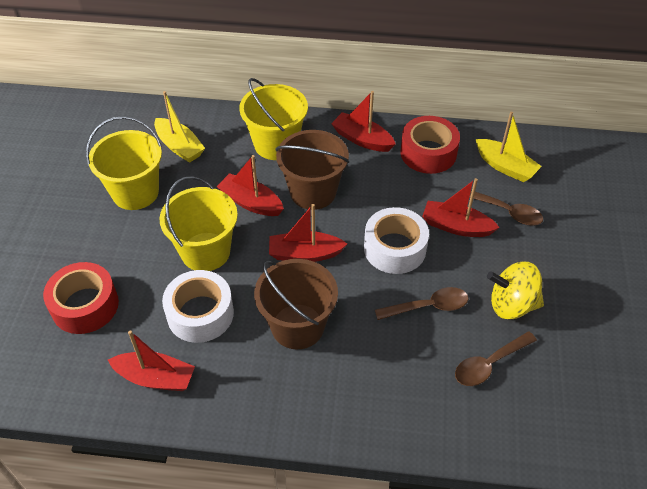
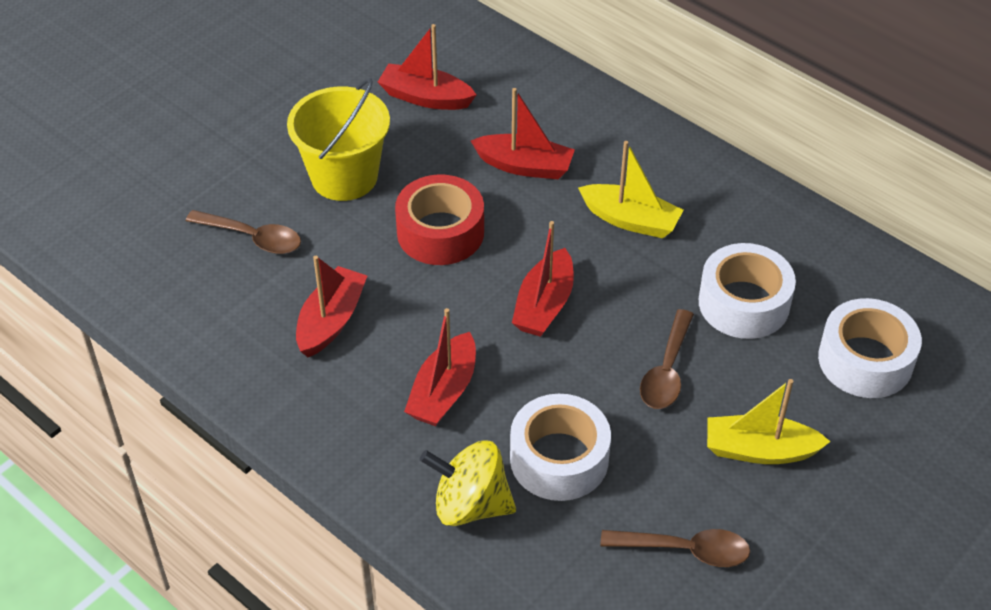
brown bucket: [254,259,338,349] [275,130,349,210] = 2 -> none = 0
red tape: [43,262,119,334] [400,116,460,174] = 2 -> [395,175,484,265] = 1
white tape: [162,270,234,343] [364,207,429,274] = 2 -> [510,394,611,501] [699,243,796,339] [818,298,922,398] = 3
yellow bucket: [86,116,162,210] [159,176,238,271] [239,78,308,160] = 3 -> [287,78,390,201] = 1

